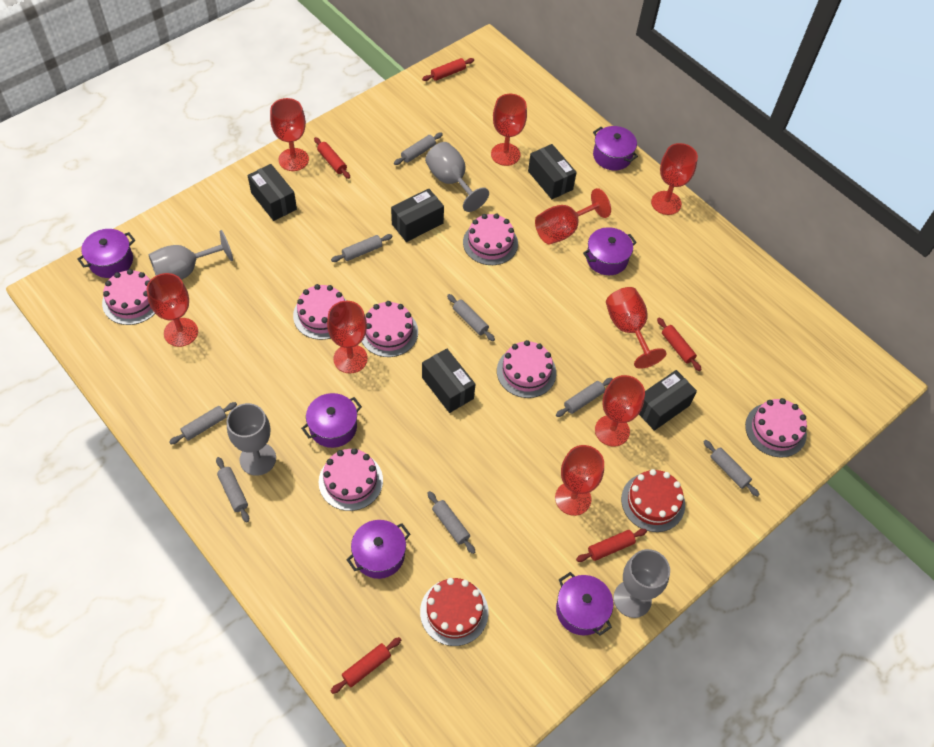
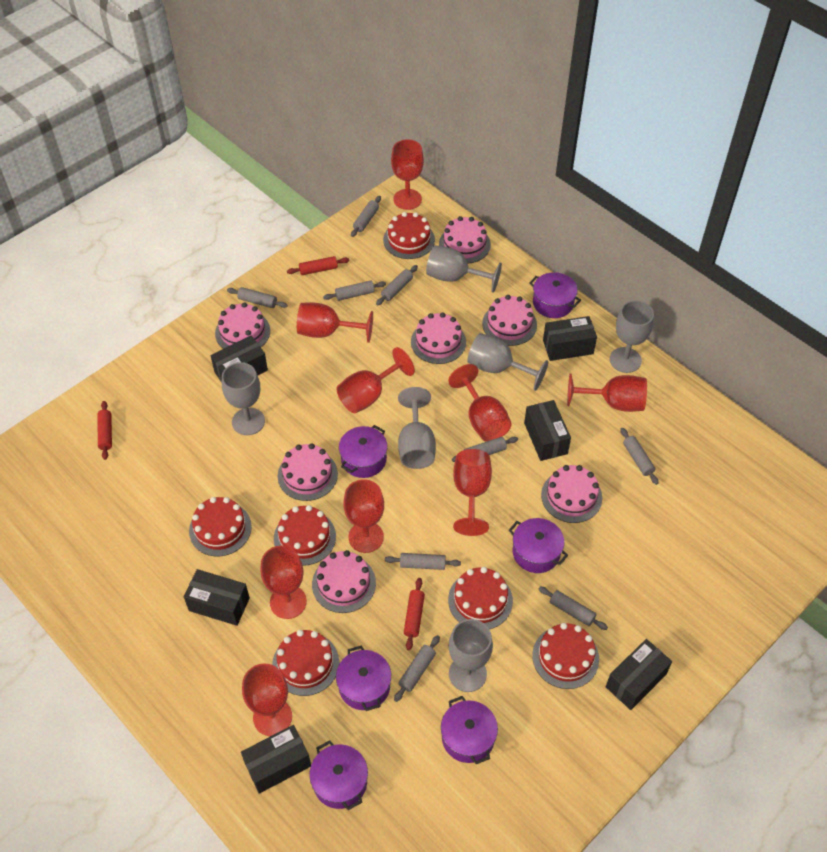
black box: [247,164,297,221] [391,189,444,242] [422,348,475,413] [528,144,577,199] [639,370,697,431] = 5 -> [184,569,250,626] [211,336,268,383] [241,725,311,794] [524,400,571,461] [543,316,597,361] [606,639,672,710] = 6
grey goblet: [148,230,233,280] [227,403,276,476] [425,142,489,212] [613,549,670,618] = 4 -> [222,362,265,435] [398,387,436,469] [426,245,502,293] [448,619,493,692] [467,333,548,391] [610,300,654,373] = 6
grey rolling pin: [169,402,237,444] [216,457,249,523] [331,234,393,262] [394,132,443,165] [427,491,475,554] [447,294,495,341] [556,378,613,417] [703,440,760,497] = 8 -> [227,287,288,308] [323,280,386,301] [351,196,381,237] [376,265,418,305] [385,553,461,570] [394,635,440,702] [452,437,518,462] [539,587,608,630] [620,428,659,485] = 9
red cake: [420,578,489,646] [621,469,685,532] = 2 -> [189,497,252,556] [272,630,339,696] [274,505,336,565] [383,212,435,259] [448,567,513,629] [532,623,599,689] = 6
red rolling pin: [314,137,350,179] [331,637,401,694] [422,58,474,81] [576,529,647,562] [657,318,702,371] = 5 -> [97,401,112,460] [287,256,349,275] [404,578,425,650] = 3

